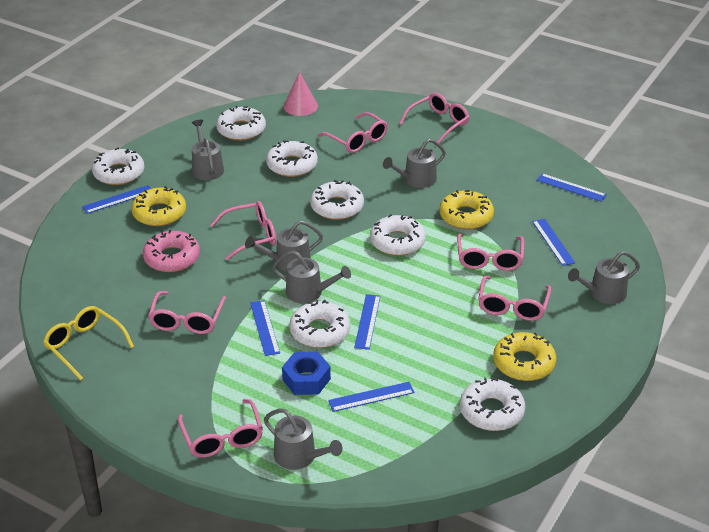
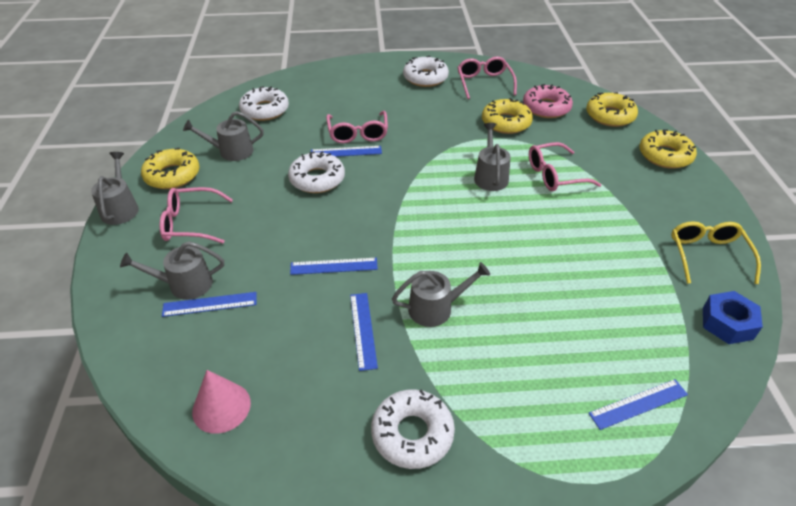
blue ruler: [82,185,151,214] [250,300,280,356] [328,382,414,412] [354,294,380,350] [532,219,575,266] [537,173,607,202] = 6 -> [162,292,257,317] [290,258,378,275] [311,146,382,157] [350,293,378,371] [588,379,688,430] = 5
grey watering can: [192,120,224,180] [245,220,323,271] [264,409,342,470] [272,251,351,303] [383,139,446,188] [568,251,640,304] = 6 -> [91,152,139,225] [120,241,224,300] [183,111,264,161] [392,262,490,327] [474,123,511,191] = 5
pink glasses: [148,291,226,334] [178,399,263,458] [210,201,276,260] [317,112,388,153] [399,93,469,143] [457,233,524,271] [478,276,551,321] = 7 -> [160,187,233,244] [326,111,388,143] [458,56,517,99] [529,142,601,191] = 4
white donut: [92,148,145,185] [216,106,266,141] [266,140,318,177] [290,300,350,348] [310,180,364,220] [370,214,426,256] [460,377,525,431] = 7 -> [239,86,289,121] [288,151,345,193] [371,389,455,469] [403,56,449,87] = 4
yellow donut: [131,186,186,226] [439,190,494,230] [493,332,556,381] = 3 -> [141,148,200,189] [482,98,533,134] [586,92,638,127] [639,129,697,169] = 4

